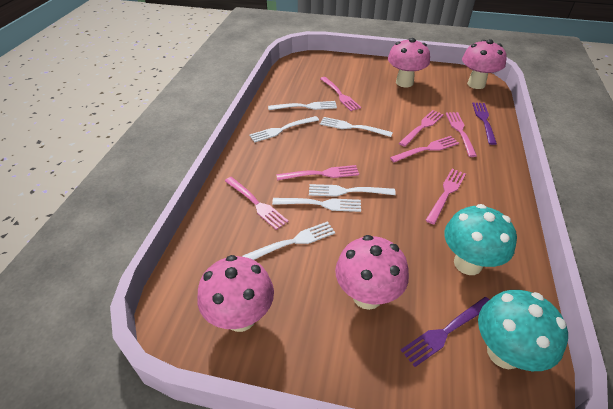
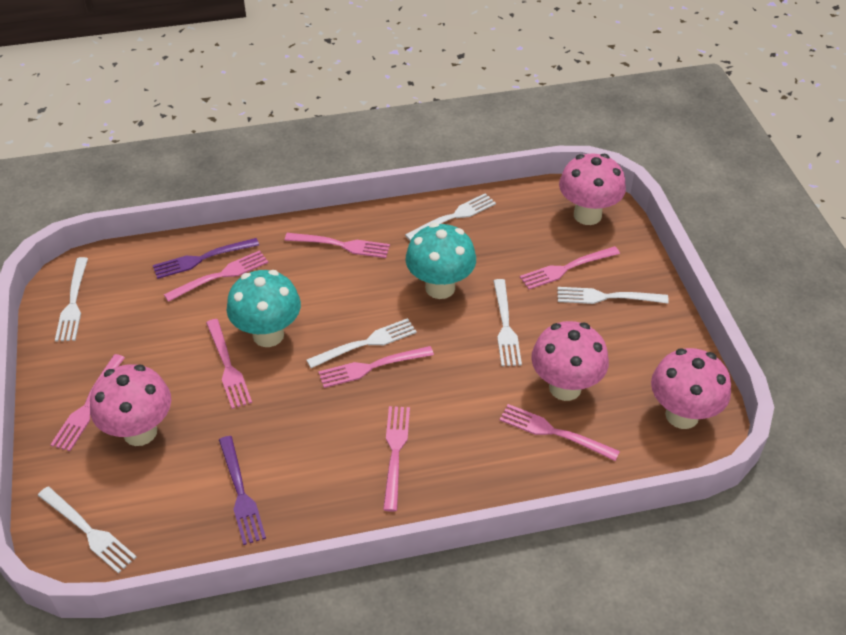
pink fork: [225,177,289,230] [276,165,359,181] [320,77,361,111] [390,136,459,162] [399,110,444,147] [425,169,466,224] [446,112,477,157] = 7 -> [50,354,125,451] [164,250,269,302] [206,319,252,409] [285,233,390,258] [318,346,434,388] [383,406,410,512] [500,404,620,461] [520,246,620,290] = 8

